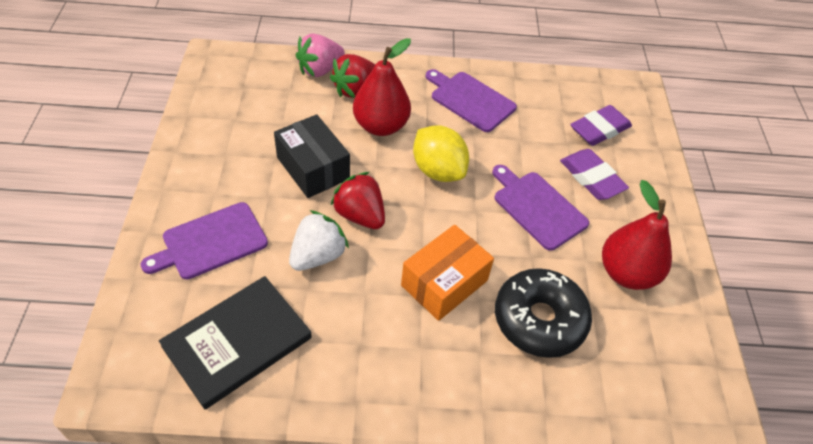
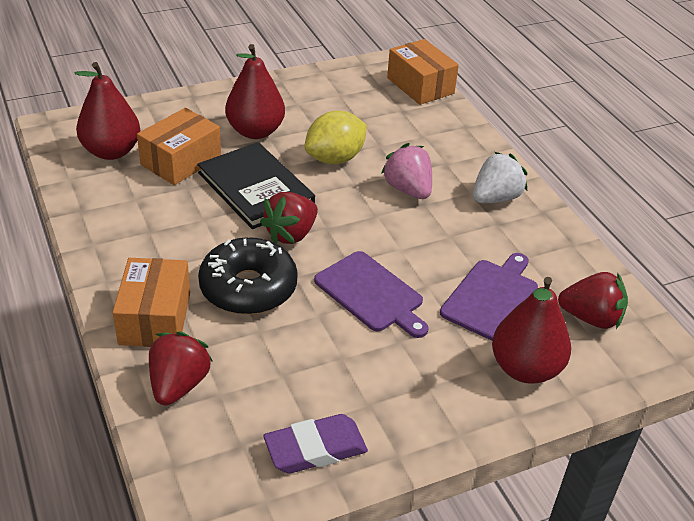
black box: [274,114,350,198] = 1 -> none = 0
orange box: [401,225,494,321] = 1 -> [113,258,190,347] [137,108,221,185] [387,39,459,105] = 3
purple cutting board: [141,202,268,279] [426,69,517,132] [492,165,589,251] = 3 -> [314,251,429,338] [440,253,538,341] = 2
purple eraser: [560,149,629,200] [570,105,632,146] = 2 -> [263,414,368,474] = 1
red pear: [353,38,411,136] [602,180,672,290] = 2 -> [75,62,140,160] [225,44,285,139] [492,277,571,384] = 3
red strawberry: [330,54,375,98] [330,172,385,229] = 2 -> [149,332,213,405] [260,192,318,244] [558,272,628,329] = 3

